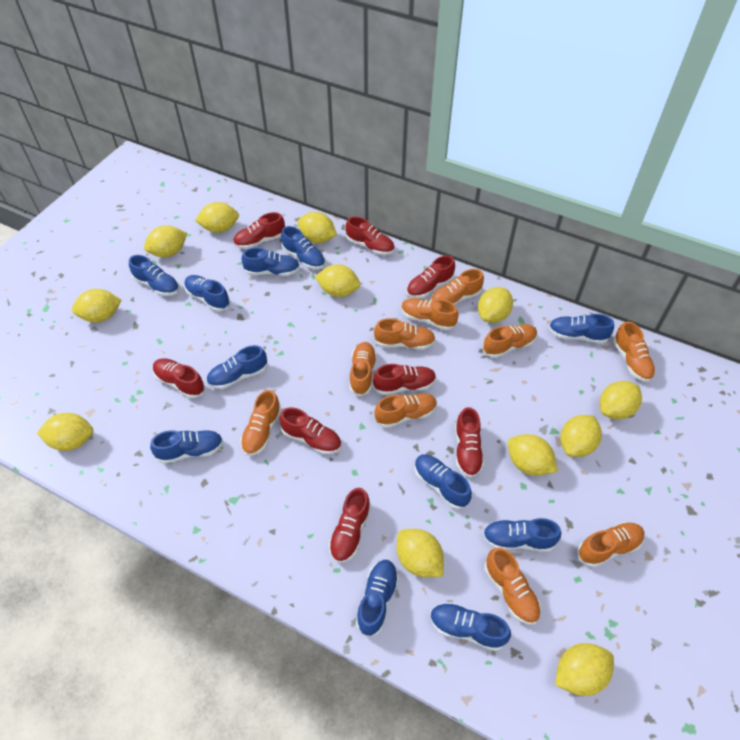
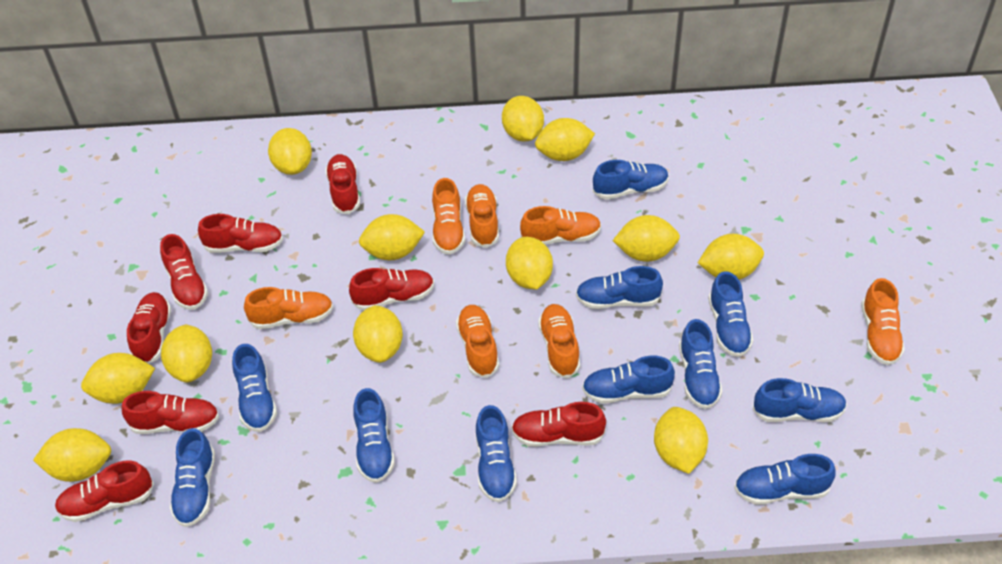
orange shoe: [240,390,282,456] [349,342,377,397] [374,318,436,350] [374,393,437,428] [401,298,458,330] [431,269,484,305] [483,324,537,358] [484,547,541,625] [577,522,645,567] [613,321,656,382] = 10 -> [244,287,333,329] [432,178,465,255] [456,305,499,378] [465,184,499,248] [520,206,601,245] [538,304,580,379] [861,278,905,365] = 7

